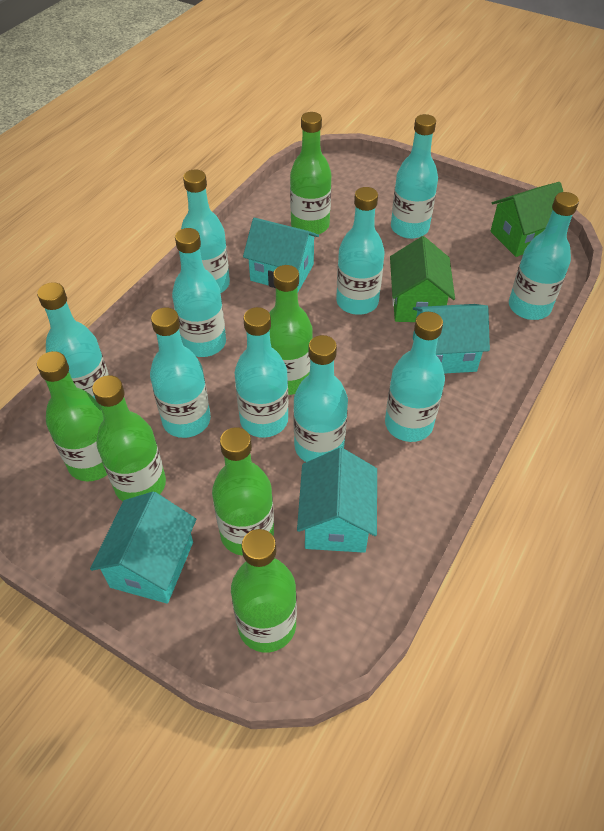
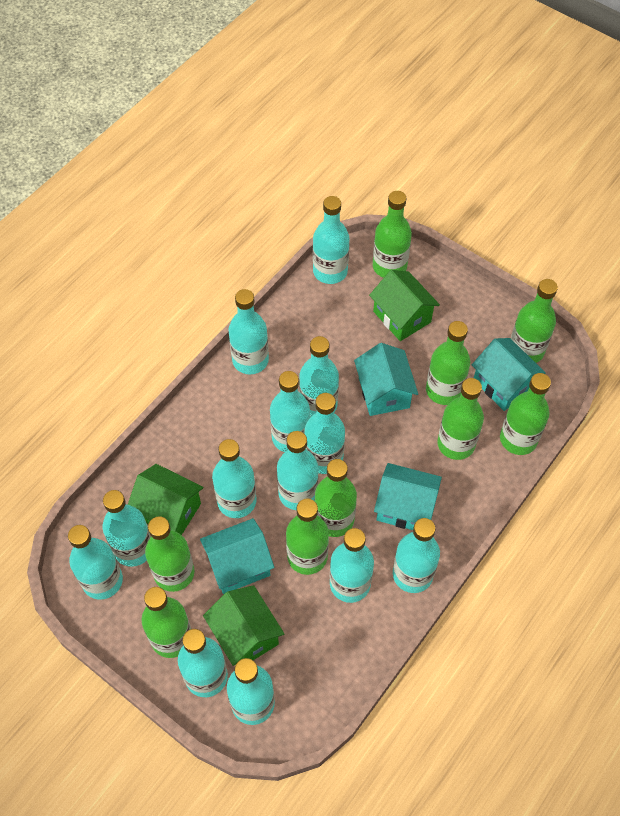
green bottle: [37,351,107,481] [92,375,166,501] [212,427,274,556] [231,529,297,652] [269,265,313,395] [290,112,331,236] = 6 -> [142,587,191,658] [145,516,194,592] [286,499,329,575] [314,459,357,537] [373,191,412,278] [426,321,471,405] [437,378,484,460] [500,373,551,455] [511,279,558,363] = 9
green house: [390,236,455,322] [490,182,563,257] = 2 -> [128,464,204,535] [203,585,284,666] [369,270,440,341] = 3
turquoise bottle: [37,282,109,398] [150,308,211,438] [172,228,226,357] [181,170,230,293] [234,307,288,438] [293,335,348,462] [336,187,385,315] [385,312,445,442] [391,114,438,239] [509,192,579,320] = 10 -> [68,525,123,600] [103,490,151,567] [178,629,228,697] [212,439,256,518] [227,658,275,725] [228,289,269,374] [270,371,310,452] [277,431,318,510] [299,336,339,418] [305,393,345,474] [313,196,350,284] [330,528,374,603] [393,518,440,593] = 13

